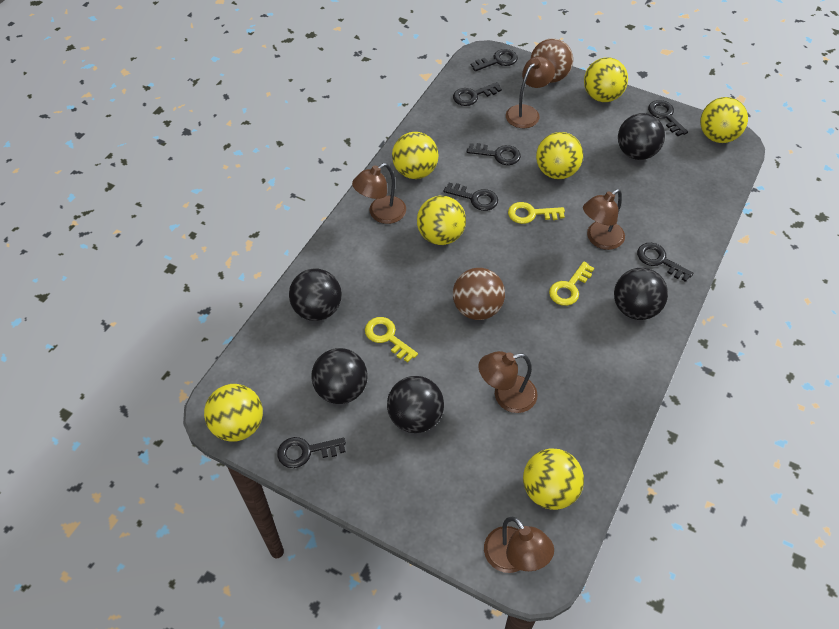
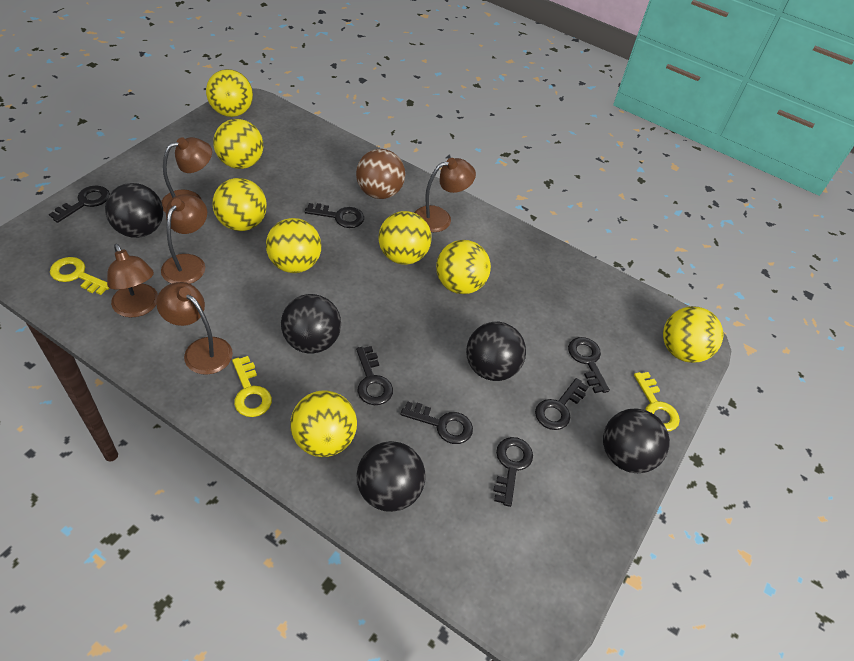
brown ball: [453,268,505,320] [530,38,573,83] = 2 -> [356,149,405,199] = 1
yellow ball: [204,384,263,442] [392,132,439,179] [417,196,466,245] [523,448,584,510] [536,132,583,179] [584,58,628,102] [700,97,748,143] = 7 -> [206,69,253,117] [212,178,267,231] [213,119,263,169] [266,218,321,273] [290,390,357,457] [379,211,431,265] [436,240,491,294] [663,306,723,363] = 8

